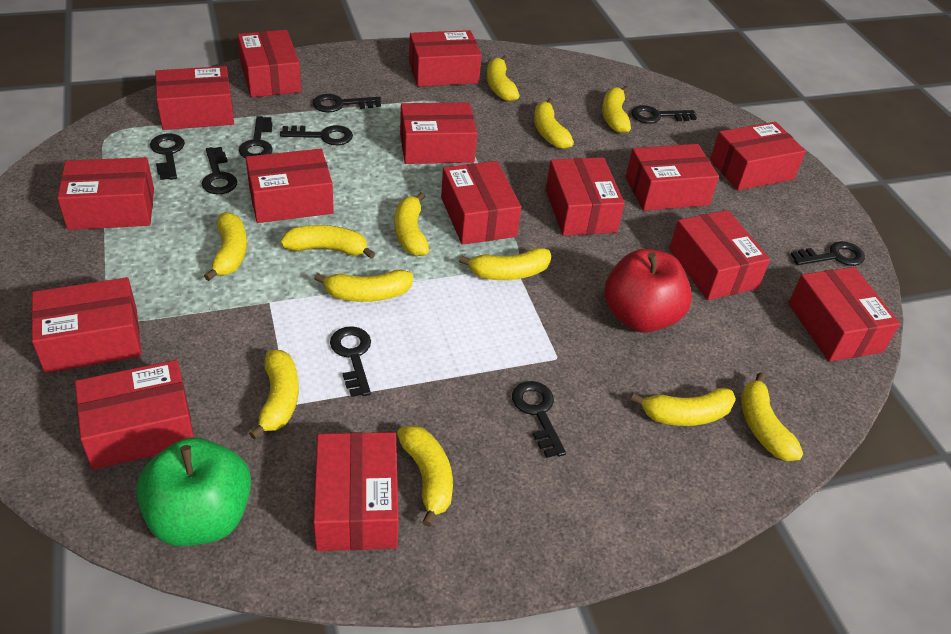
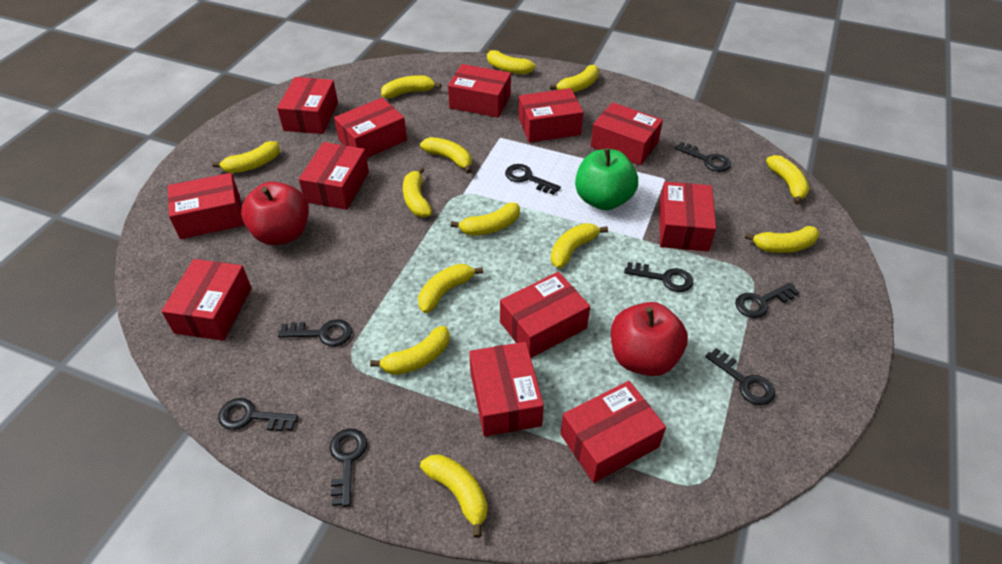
black key: [150,134,185,180] [202,147,237,194] [239,116,273,159] [280,125,353,145] [313,94,381,113] [330,326,371,397] [512,381,566,458] [631,105,697,124] [791,241,865,266] = 9 -> [218,398,298,431] [278,319,352,346] [330,428,367,507] [505,164,561,195] [624,262,693,292] [675,142,731,172] [705,348,775,405] [735,283,799,318] = 8
red apple: [604,249,692,333] = 1 -> [241,182,309,245] [611,302,688,376] = 2
red box: [31,277,141,373] [57,157,154,230] [75,360,194,470] [155,66,234,130] [237,30,301,97] [246,149,334,223] [313,432,399,551] [400,102,477,164] [409,30,482,87] [441,161,521,245] [546,157,625,236] [626,144,719,211] [669,210,770,300] [710,122,806,190] [788,267,900,362] = 15 -> [161,259,252,341] [168,173,244,239] [277,77,338,134] [299,142,369,210] [334,98,407,158] [448,64,511,118] [469,342,544,436] [500,272,590,358] [519,88,583,143] [560,381,666,483] [591,102,663,165] [659,181,716,251] = 12
yellow banana: [204,212,247,281] [249,350,299,440] [280,225,375,259] [314,270,413,302] [395,192,429,256] [397,425,453,527] [459,247,551,280] [487,56,519,102] [534,98,574,149] [602,86,631,133] [631,388,736,426] [741,372,803,461] = 12 -> [212,141,280,173] [370,326,450,375] [381,75,442,98] [403,167,432,217] [418,264,483,313] [420,137,472,173] [420,454,488,538] [451,203,520,236] [486,48,536,74] [550,65,599,92] [551,223,608,268] [745,226,820,253] [766,155,809,205] = 13

